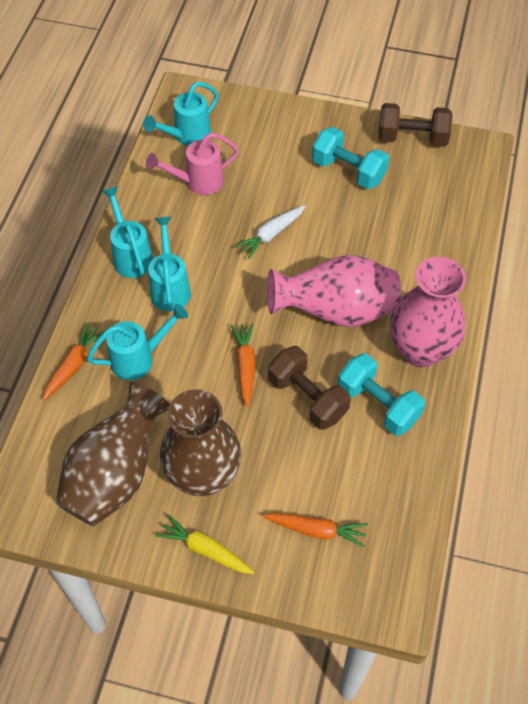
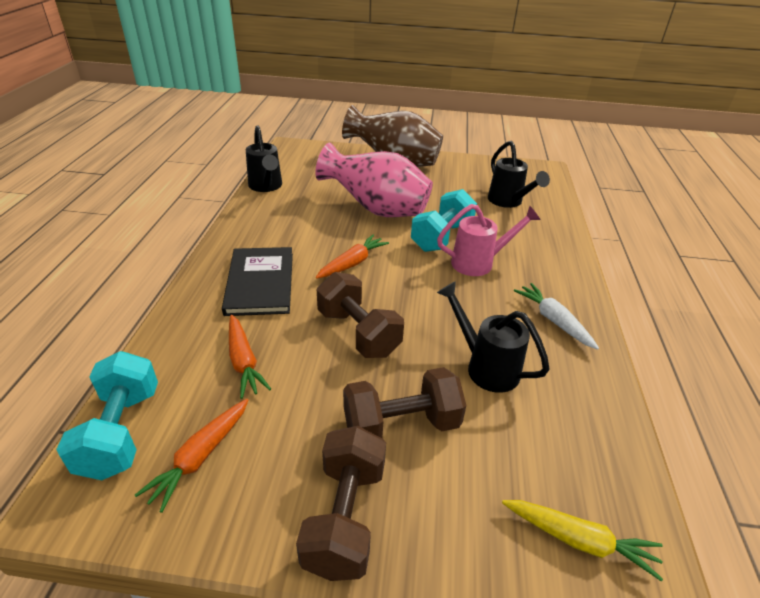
black book: none = 0 -> [222,247,293,316] = 1
black watering can: none = 0 -> [246,126,282,192] [437,281,550,393] [488,141,550,208] = 3
brown dumbbell: [268,346,351,430] [378,103,453,147] = 2 -> [296,426,386,581] [317,272,404,358] [343,367,466,438] = 3
brown vase: [56,382,170,526] [160,389,241,496] = 2 -> [342,105,443,167] = 1
pink vase: [267,255,401,327] [390,257,466,367] = 2 -> [315,143,433,217] = 1
turquoise watering can: [87,304,188,380] [102,186,153,278] [143,82,219,146] [148,217,191,312] = 4 -> none = 0

